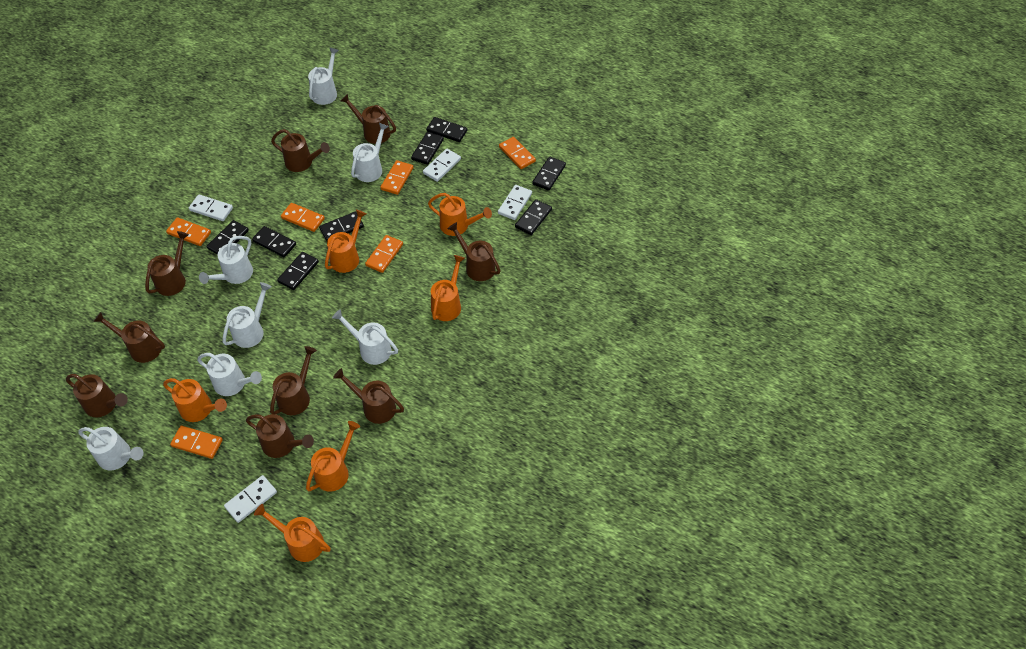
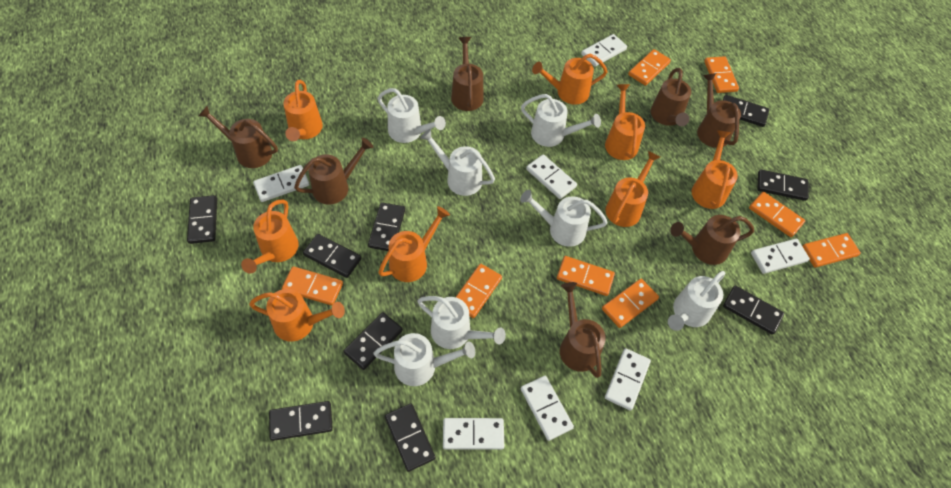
black domino: [207,220,249,255] [252,226,296,257] [277,252,319,290] [319,212,364,241] [411,132,444,165] [426,117,467,142] [515,199,552,235] [532,157,566,191] = 8 -> [187,195,217,244] [269,401,333,441] [303,234,362,278] [343,312,403,370] [368,202,405,251] [385,404,435,472] [723,95,769,127] [723,285,784,335] [757,169,809,201] = 9
brown watering can: [66,374,128,417] [93,312,165,363] [145,231,189,296] [246,414,314,458] [270,346,317,415] [271,129,330,172] [333,368,404,424] [341,94,396,144] [447,222,501,281] = 9 -> [198,106,278,168] [294,138,373,204] [451,37,484,111] [560,282,606,378] [651,68,691,126] [670,215,754,265] [697,73,741,148] = 7
orange domino: [166,217,211,246] [170,426,223,459] [281,203,325,232] [365,235,403,273] [380,160,414,195] [499,137,536,169] = 6 -> [282,266,343,306] [456,264,502,318] [557,256,615,296] [602,279,659,328] [628,49,671,86] [704,56,739,93] [749,192,805,237] [802,233,861,268] = 8
orange watering can: [163,378,227,422] [254,504,331,562] [306,421,360,492] [325,210,367,273] [428,193,492,236] [431,255,465,321] = 6 -> [241,199,299,274] [249,289,345,342] [284,80,323,141] [378,206,450,282] [532,54,608,105] [605,84,645,160] [605,151,660,227] [692,130,738,209] = 8
white domino: [189,194,233,221] [224,475,277,523] [423,149,461,182] [498,185,532,220] = 4 -> [253,165,310,202] [443,418,504,450] [521,376,574,441] [526,154,577,199] [581,34,627,67] [605,348,651,411] [751,239,810,274] = 7

